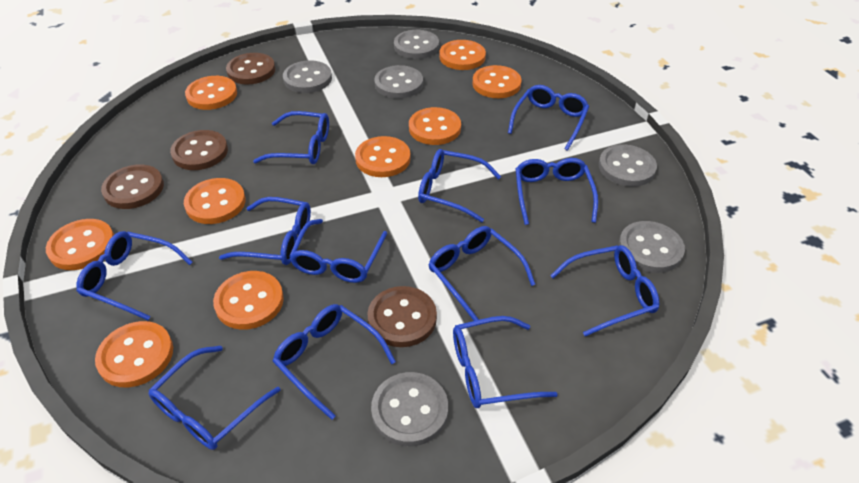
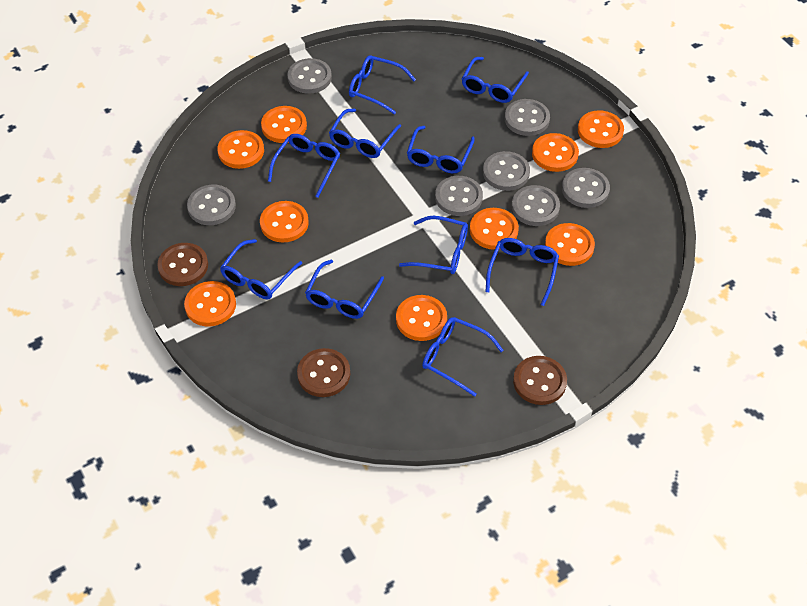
blue glasses: [77,231,193,320] [149,346,281,450] [219,197,311,265] [253,111,329,164] [273,304,396,420] [289,219,387,283] [418,149,501,222] [428,226,535,321] [453,316,558,408] [508,85,589,151] [515,158,598,225] [550,245,659,336] = 12 -> [220,239,302,299] [268,134,340,198] [305,260,384,319] [329,108,401,158] [349,55,416,115] [399,216,468,274] [407,126,474,173] [422,317,504,397] [462,57,529,103] [486,238,559,306] = 10
brown button: [101,164,164,209] [170,130,228,170] [226,53,275,84] [368,286,437,347] = 4 -> [157,243,208,286] [297,348,350,397] [513,356,567,405] = 3
grey button: [283,60,332,93] [371,372,448,446] [374,65,423,98] [394,30,439,59] [599,144,657,187] [619,221,685,273] = 6 -> [187,185,236,225] [287,58,332,94] [435,176,483,216] [483,151,530,191] [505,99,550,136] [512,185,560,226] [562,168,610,208] = 7

